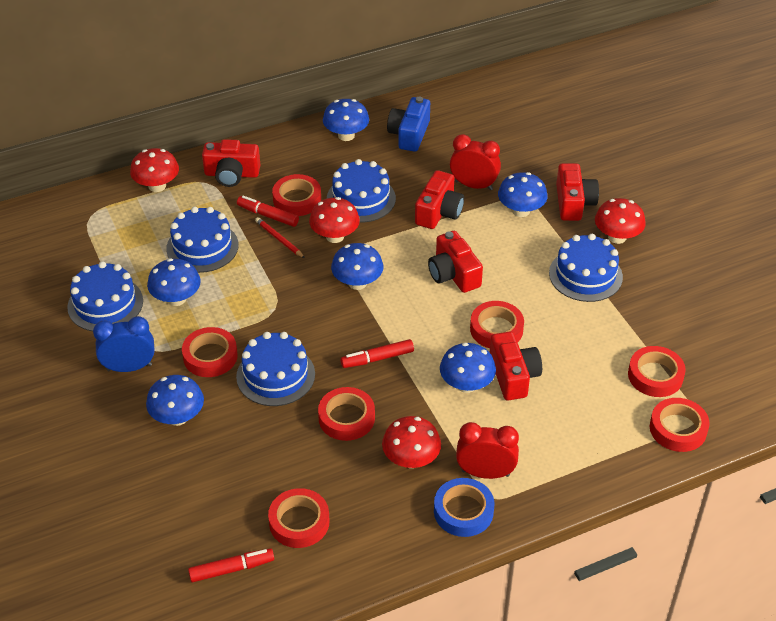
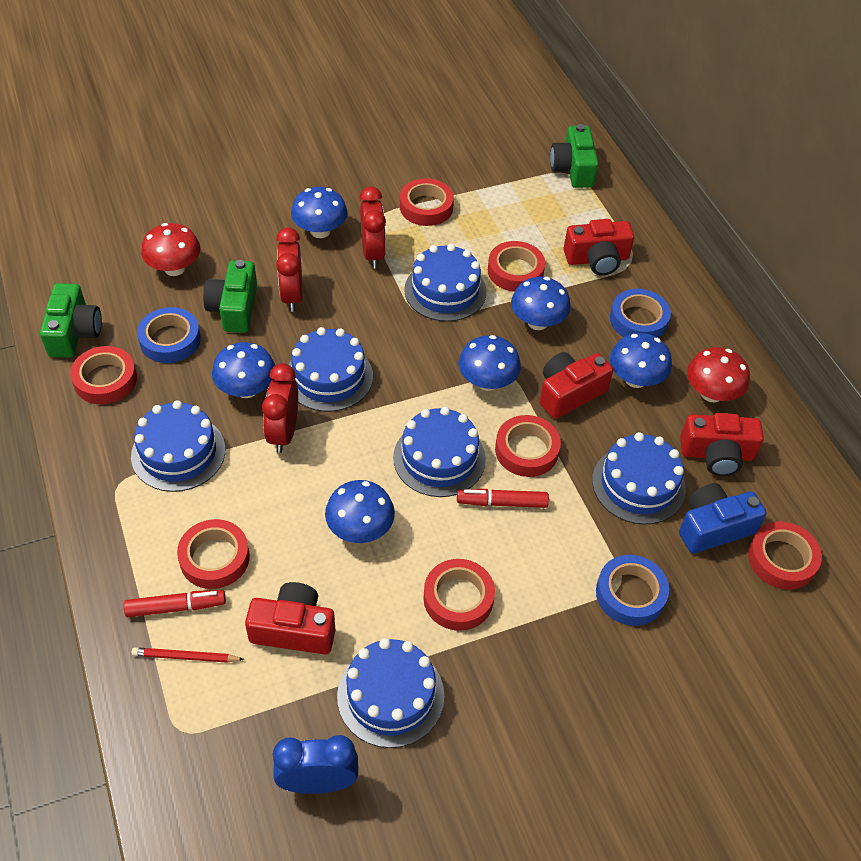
blue cake: [67,261,143,331] [166,207,239,273] [236,332,315,406] [327,159,396,223] [549,234,623,302] = 5 -> [131,400,225,492] [289,327,373,412] [337,638,444,748] [393,407,486,497] [404,244,486,322] [592,432,686,525] = 6
blue tape: [434,478,494,537] = 1 -> [137,307,201,363] [596,555,669,626] [610,289,671,338] = 3
green camera: none = 0 -> [40,283,102,358] [203,260,257,333] [550,124,599,188] = 3
red camera: [202,139,260,187] [415,170,464,229] [428,231,483,293] [490,332,542,400] [556,163,599,221] = 5 -> [245,582,335,654] [540,352,613,419] [563,219,634,276] [680,413,764,476] = 4
red clock: [450,134,501,190] [456,422,519,479] = 2 -> [262,363,298,453] [276,228,302,312] [360,186,386,269] = 3
red marker: [188,548,274,582] [237,196,299,227] [340,339,414,368] = 3 -> [124,590,226,617] [457,489,549,508] = 2
red mushroom: [130,148,179,192] [309,197,360,243] [382,416,441,468] [595,198,646,244] = 4 -> [141,223,200,276] [687,347,750,402] = 2

